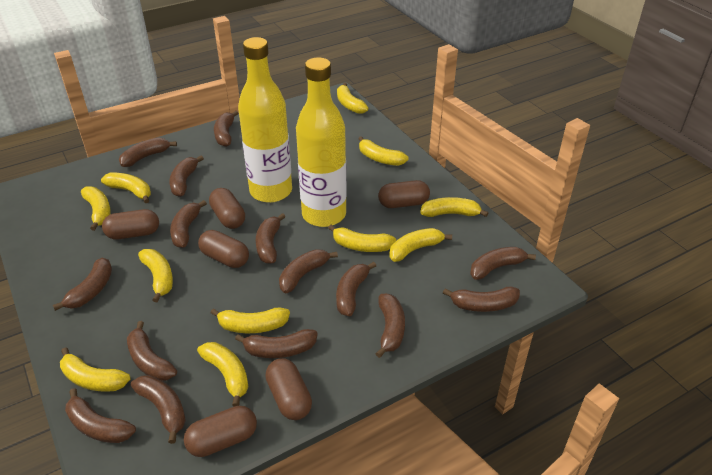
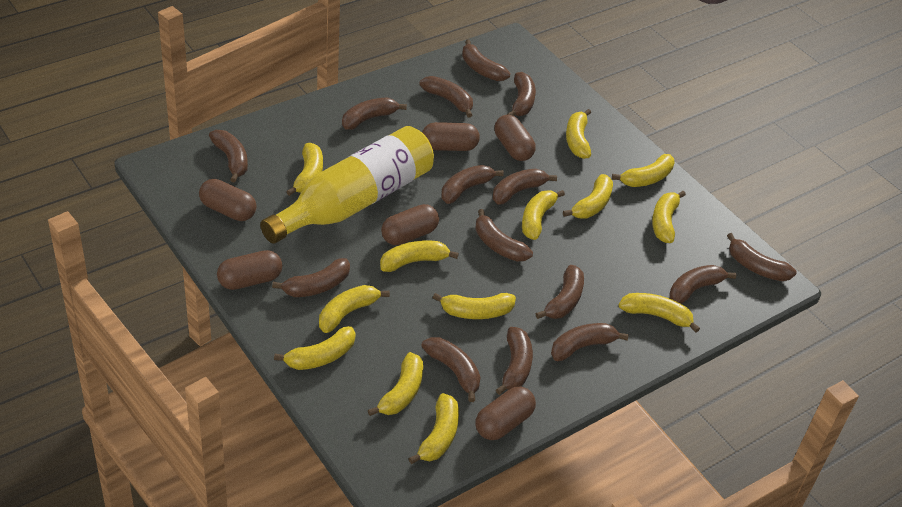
yellow banana: [60,347,130,392] [81,186,111,231] [101,172,151,203] [138,249,173,302] [197,342,248,407] [211,307,290,333] [328,224,396,252] [337,83,368,114] [358,136,409,166] [389,228,452,262] [420,197,488,217] = 11 -> [274,326,356,370] [286,143,323,196] [319,285,390,333] [368,352,423,416] [380,241,459,272] [408,393,459,464] [433,293,516,319] [522,190,565,240] [563,174,613,219] [566,109,591,159] [612,154,675,187] [619,293,700,332] [652,191,686,243] = 13
yellow bottle: [238,37,292,203] [296,57,347,227] = 2 -> [260,126,434,244] = 1

